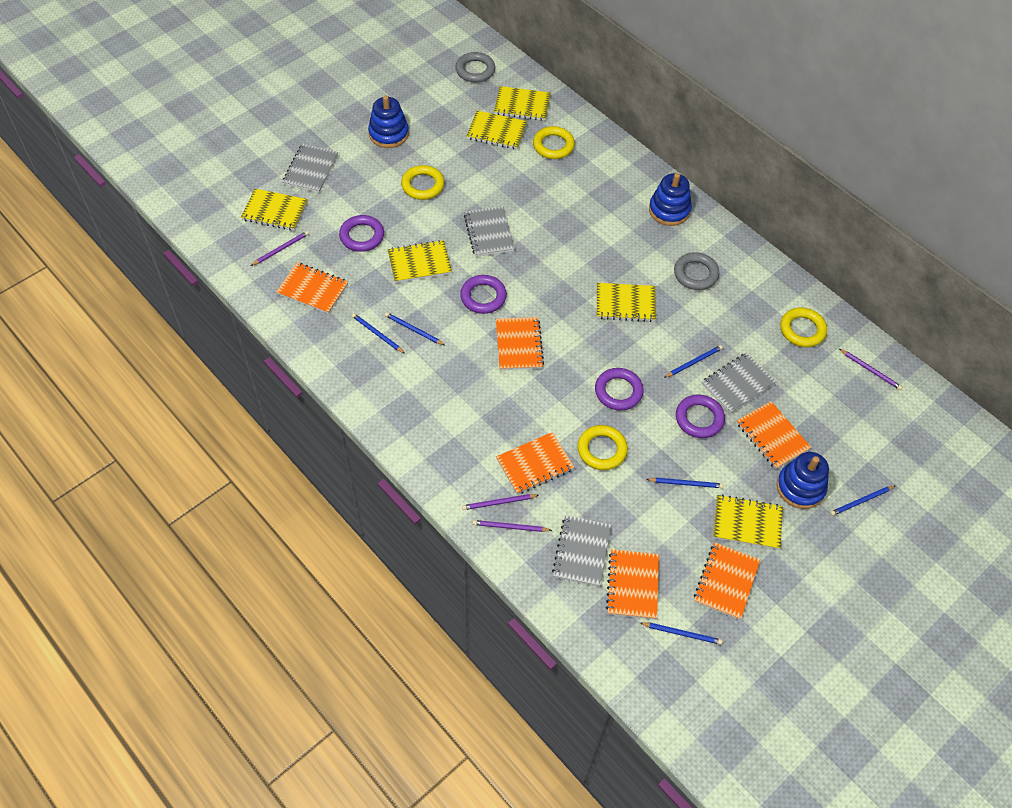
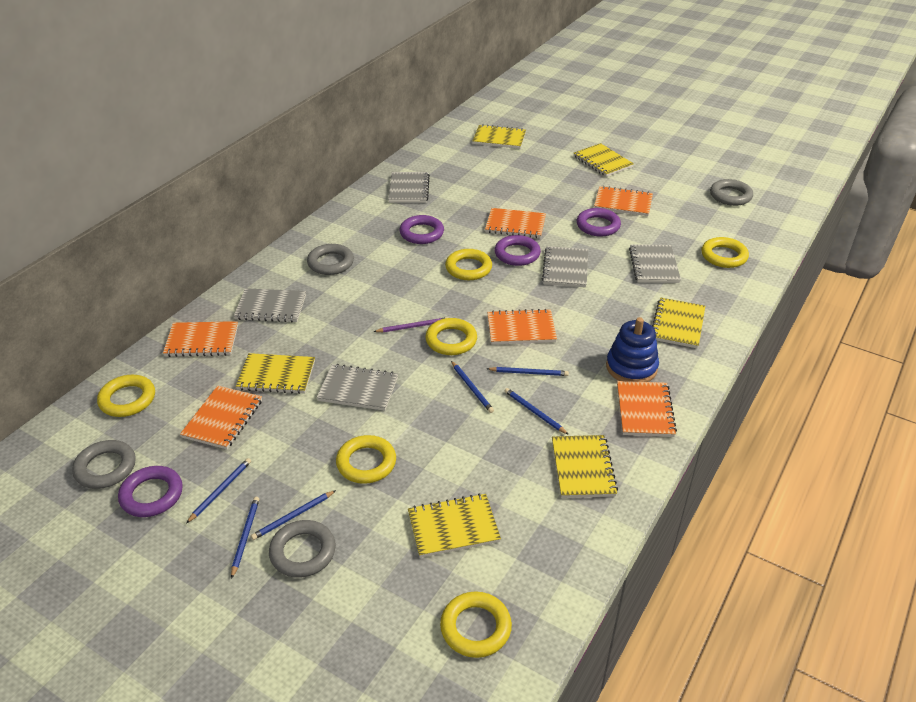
blue stacking toy: [368,95,409,148] [649,173,692,226] [776,452,829,509] = 3 -> [606,317,659,382] = 1
grey notebook: [282,144,338,193] [464,206,515,257] [552,515,612,587] [702,353,776,414] = 4 -> [234,288,306,322] [317,364,398,411] [388,172,430,203] [542,246,588,288] [629,244,681,283] = 5
grey ring: [455,52,495,82] [674,252,719,290] = 2 -> [72,440,136,489] [269,520,336,578] [307,244,354,275] [710,179,753,206] = 4
purple pencil: [251,231,309,266] [462,494,539,510] [473,520,552,532] [839,349,902,390] = 4 -> [373,317,449,332] = 1
yellow ring: [401,165,445,200] [533,126,575,159] [577,425,628,470] [780,307,827,347] = 4 -> [97,375,155,417] [336,435,396,484] [425,318,477,355] [440,591,512,658] [445,249,492,280] [701,237,749,268] = 6

